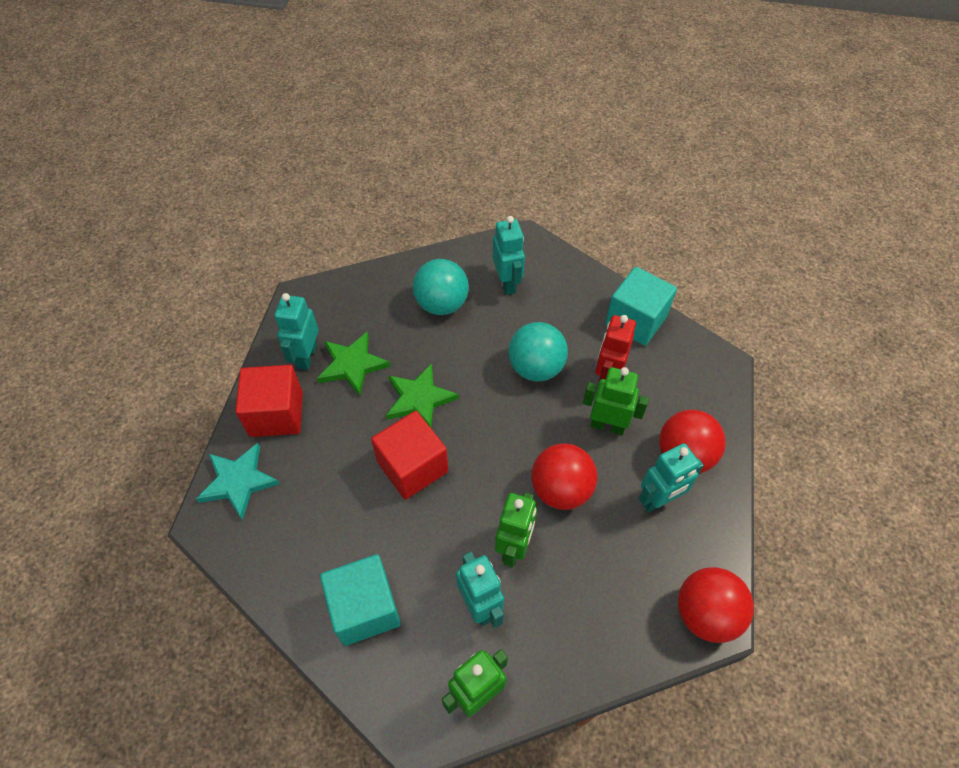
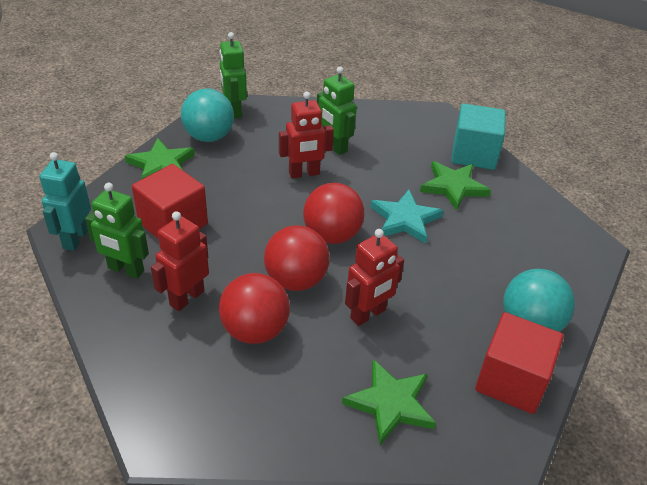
green star: [317,331,391,396] [386,363,459,428] = 2 -> [125,138,195,180] [342,359,436,445] [420,161,491,211] = 3
red robot: [595,315,636,381] = 1 -> [151,211,209,311] [279,92,334,179] [345,229,404,326] = 3
turquoise cube: [320,554,401,646] [605,267,677,346] = 2 -> [451,104,506,170] = 1
turquoise robot: [274,293,319,370] [456,552,504,628] [493,216,525,295] [639,443,704,512] = 4 -> [39,152,91,251] = 1

